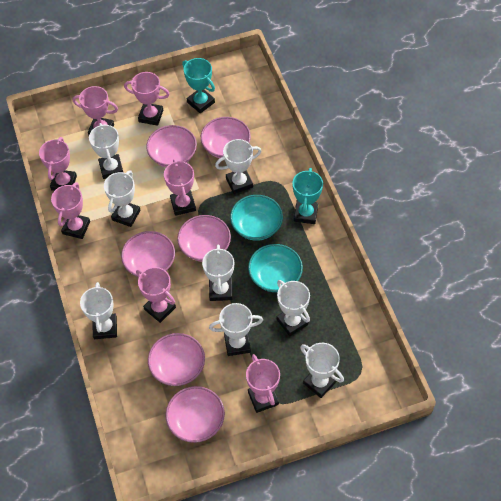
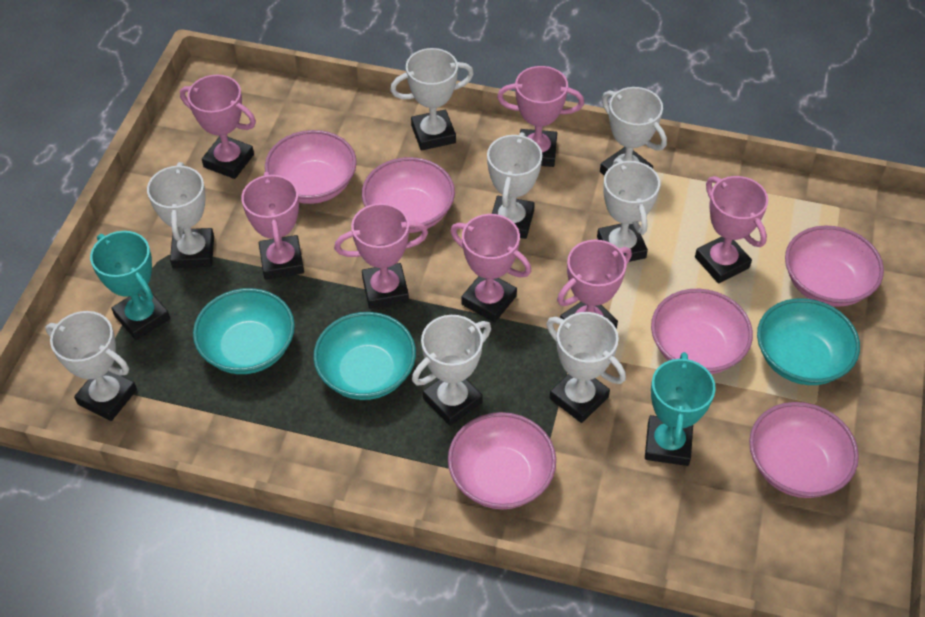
turquoise bowl: [230,195,283,241] [248,244,303,292] = 2 -> [193,288,295,374] [313,312,416,400] [757,298,860,385] = 3

